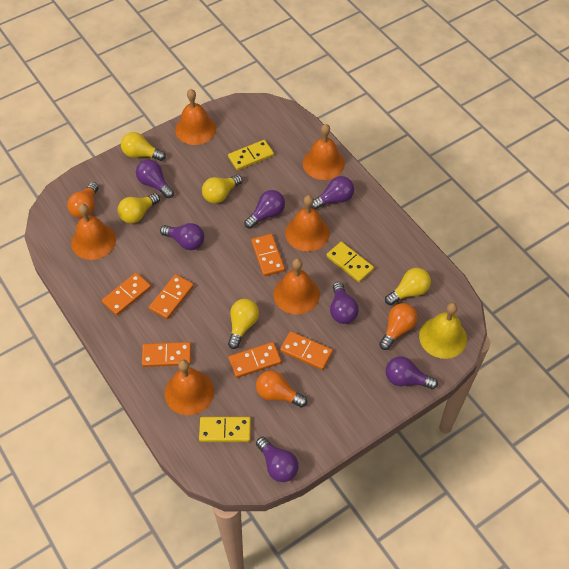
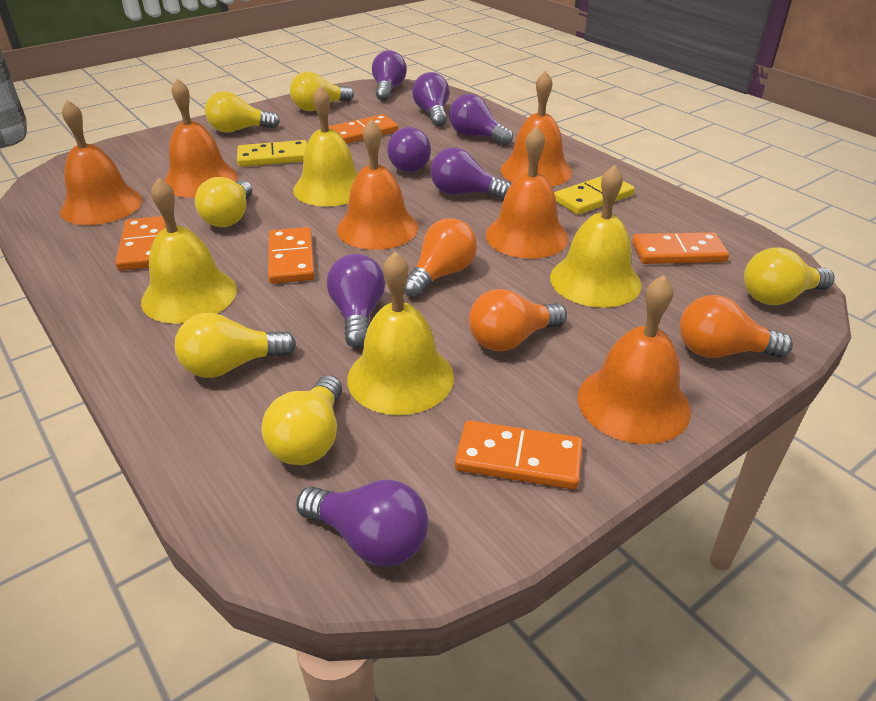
orange domino: [102,273,151,315] [142,342,191,367] [149,274,194,319] [229,342,281,378] [251,234,285,276] [280,331,333,370] = 6 -> [115,216,166,271] [268,227,315,284] [328,114,399,144] [455,420,583,490] [632,232,729,264] = 5
yellow bell: [419,303,467,359] = 1 -> [141,177,237,324] [293,85,358,206] [347,251,454,415] [550,165,642,308] = 4
yellow domino: [199,417,251,442] [228,140,274,171] [326,242,374,282] = 3 -> [237,140,307,167] [554,176,635,215] = 2
yellow light bulb: [118,193,160,224] [121,132,166,161] [202,174,242,204] [228,299,259,349] [385,268,431,305] = 5 -> [174,313,296,378] [195,177,252,227] [205,91,280,133] [261,375,342,465] [290,72,354,111] [744,248,835,305] = 6

